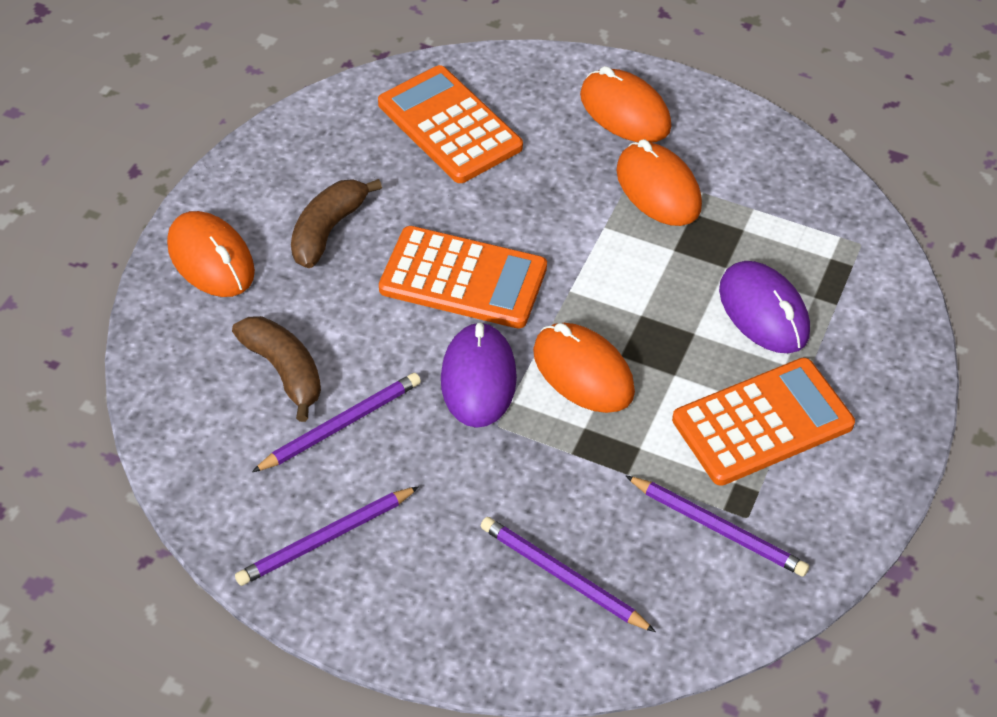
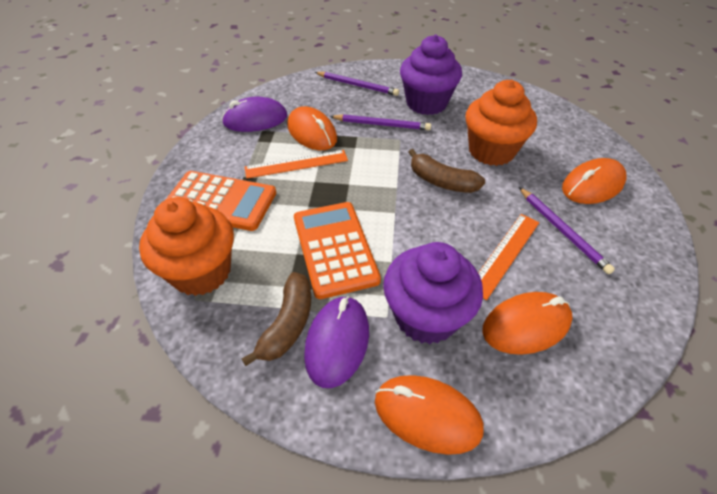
orange calculator: [378,65,523,183] [379,226,547,328] [672,358,855,486] = 3 -> [166,171,276,231] [294,202,381,299] = 2
orange cupcake: none = 0 -> [139,197,234,296] [465,80,537,166] = 2
orange ruler: none = 0 -> [244,150,348,179] [478,214,539,300] = 2
purple cupcake: none = 0 -> [383,242,483,344] [400,35,462,115] = 2
purple pencil: [235,486,419,586] [252,373,421,472] [481,517,656,632] [626,476,809,577] = 4 -> [315,72,399,96] [330,114,431,130] [519,187,615,274] = 3

